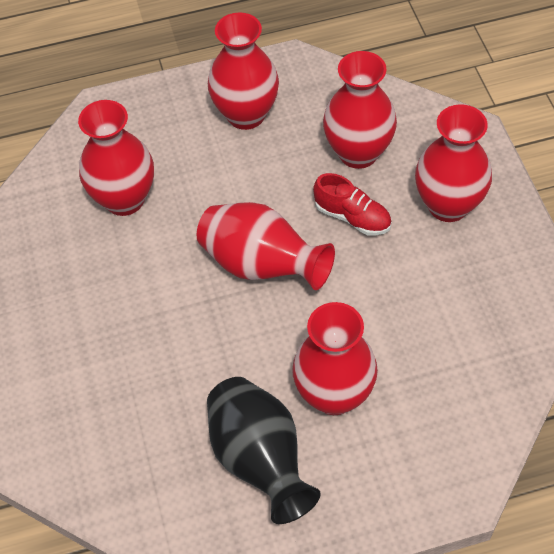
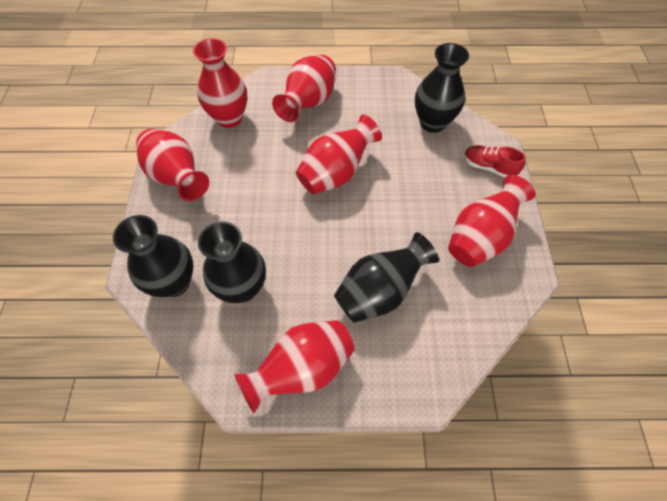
black vase: [207,377,321,524] = 1 -> [113,215,194,297] [198,221,266,303] [334,232,439,323] [415,43,469,133] = 4

